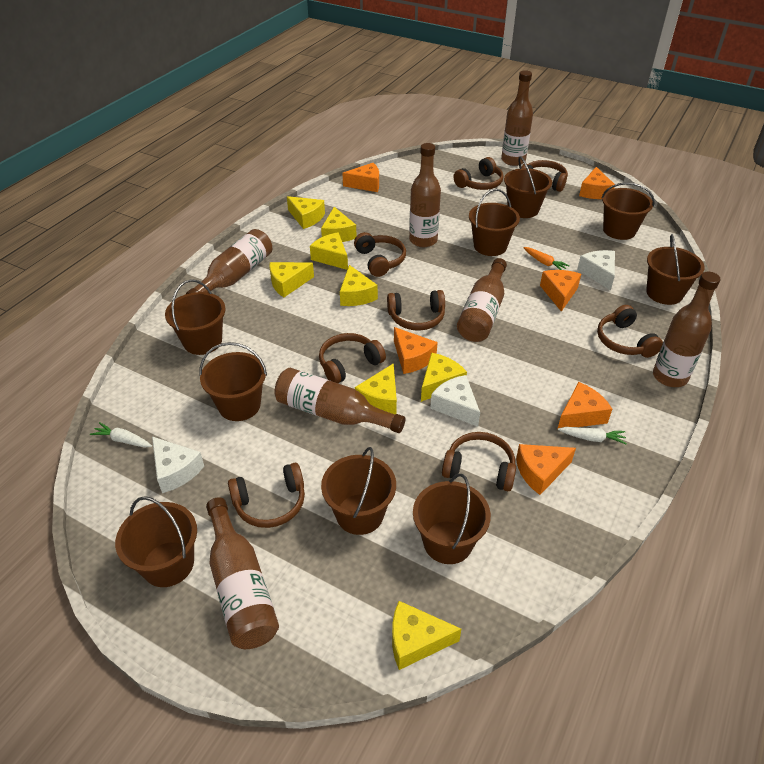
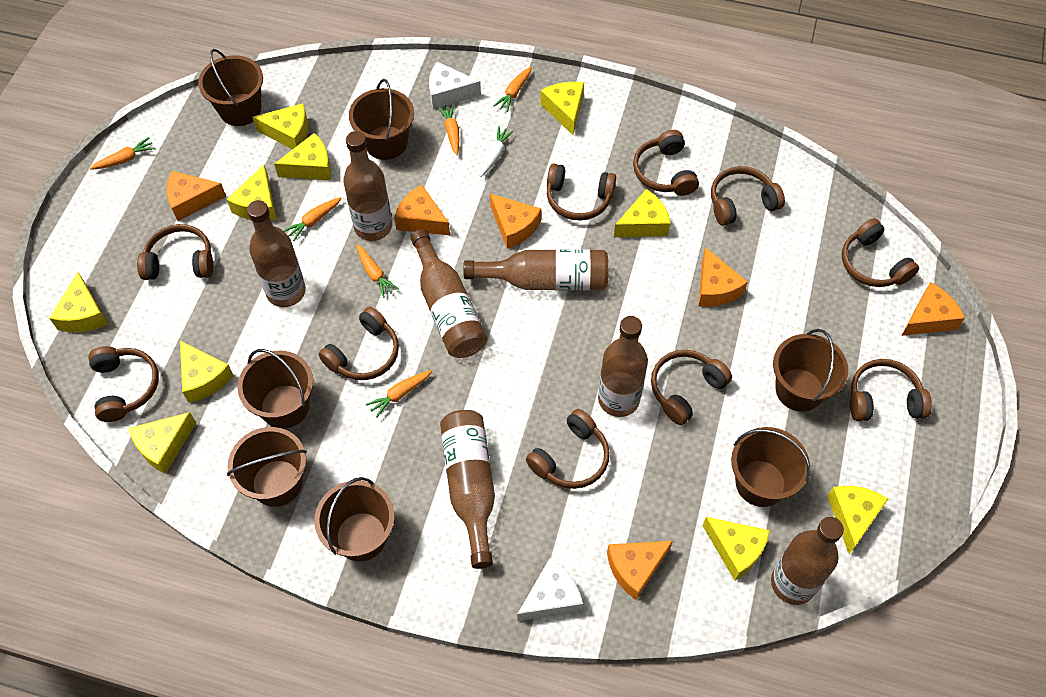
brown bucket: [115,496,197,587] [165,279,226,355] [199,342,267,421] [321,447,396,535] [413,474,491,564] [469,189,520,256] [504,156,552,218] [601,182,655,240] [646,234,705,305] = 9 -> [198,49,263,126] [227,427,307,507] [237,349,313,429] [314,477,395,561] [349,79,414,160] [731,427,810,507] [773,329,848,412] = 7
brown headphones: [228,463,305,528] [319,333,386,384] [354,232,406,277] [387,290,445,330] [442,432,516,491] [453,157,504,190] [521,160,568,192] [597,305,663,358] = 8 -> [88,346,159,422] [137,224,213,280] [318,307,399,380] [526,409,610,489] [547,164,616,221] [633,130,699,196] [651,350,732,425] [711,166,785,226] [842,218,919,287] [850,359,932,421] = 10
orange carrot: [523,247,570,270] = 1 -> [90,137,155,170] [283,197,341,241] [356,244,399,298] [366,370,432,418] [438,104,459,155] [493,66,532,112] = 6
white carrot: [90,422,152,448] [558,427,627,444] = 2 -> [480,126,514,177] = 1
white cheese: [152,437,204,493] [430,375,480,427] [577,250,615,291] = 3 -> [429,62,481,109] [517,558,583,622] = 2
yellow cheese: [270,262,314,297] [287,196,325,229] [310,232,348,270] [321,207,356,242] [340,265,378,306] [355,363,397,414] [392,601,461,670] [421,353,467,402] = 8 -> [49,272,108,333] [129,412,196,474] [180,341,234,403] [227,165,276,221] [252,103,308,149] [274,133,331,180] [540,82,584,135] [614,189,671,237] [703,517,770,581] [827,486,888,554] = 10

